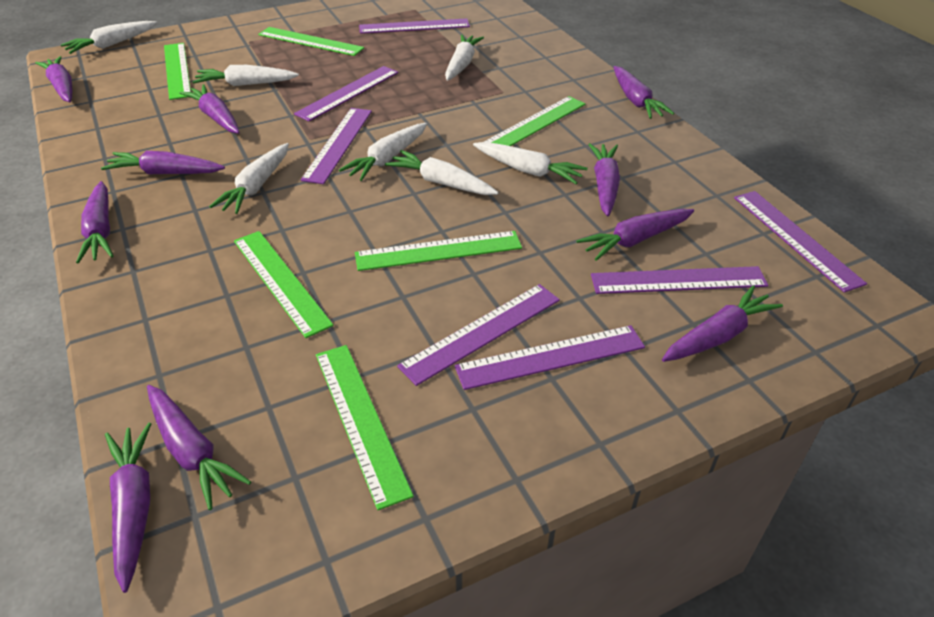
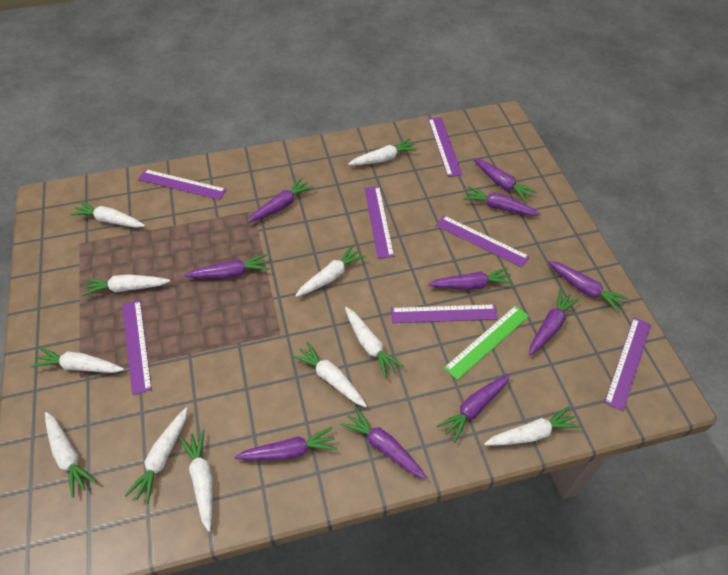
green ruler: [164,43,191,100] [234,231,334,338] [258,27,364,56] [316,345,414,510] [355,231,522,271] [484,96,585,146] = 6 -> [444,305,529,380] = 1
white carrot: [61,21,157,54] [192,65,299,86] [209,143,289,214] [339,123,427,181] [385,150,498,195] [445,34,484,81] [473,142,588,184] = 7 -> [31,348,124,373] [45,412,97,498] [70,201,145,228] [82,274,170,296] [125,408,188,504] [179,430,213,532] [292,342,367,407] [295,245,366,297] [345,307,404,378] [348,139,418,165] [484,406,581,446] = 11

